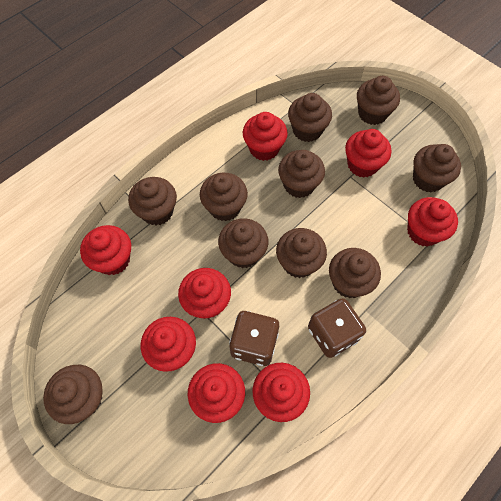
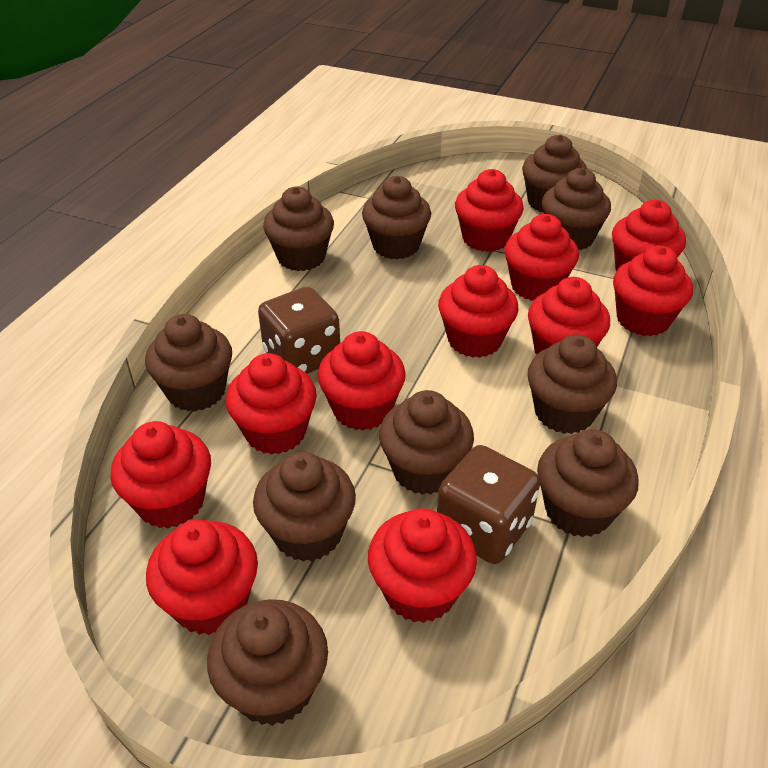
red cupcake: [80,225,131,275] [141,317,196,372] [178,268,231,319] [188,363,245,423] [243,112,288,161] [252,363,310,422] [345,129,391,178] [407,197,458,246] = 8 -> [111,421,211,528] [146,520,258,635] [226,353,317,454] [318,331,406,430] [368,508,477,623] [438,265,519,358] [455,169,524,252] [504,214,579,301] [528,277,610,354] [612,200,686,272] [613,245,693,336] = 11

